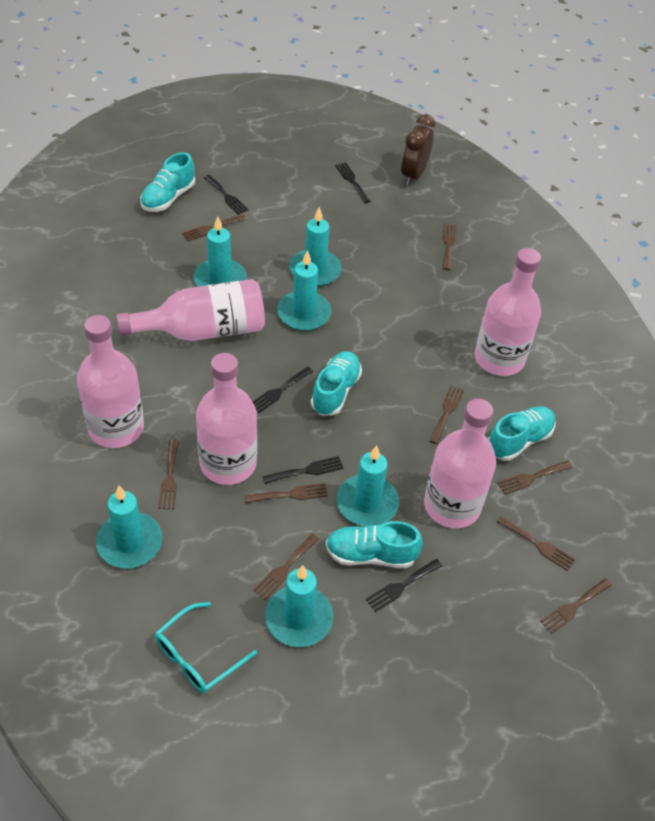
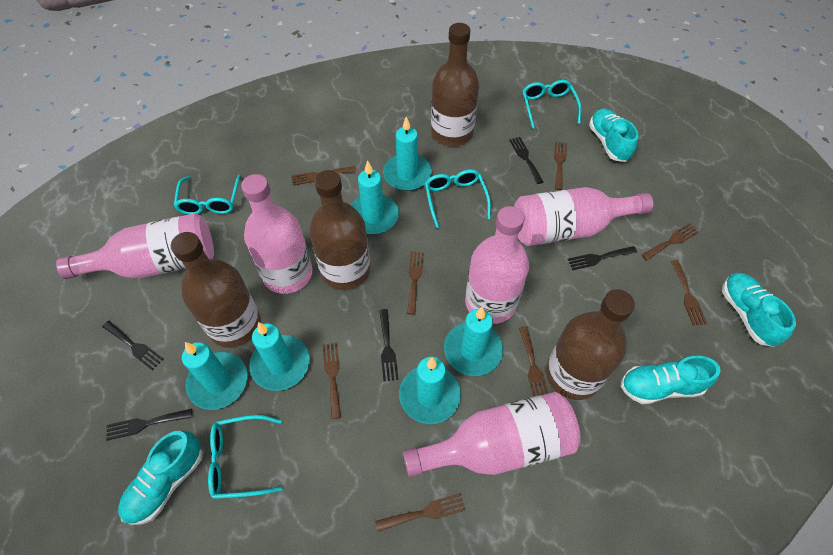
brown bottle: none = 0 -> [171,232,261,348] [309,170,371,290] [431,23,479,146] [546,289,635,400] = 4
brown clock: [401,114,435,185] = 1 -> none = 0
brown fork: [158,440,179,509] [182,214,246,241] [244,483,328,504] [253,534,319,600] [430,386,464,444] [443,224,456,270] [497,461,572,495] [497,516,576,571] [540,578,612,634] = 9 -> [291,166,356,186] [322,343,341,419] [375,493,466,532] [407,252,424,315] [519,326,548,397] [554,142,567,190] [642,223,699,261] [671,260,707,325] = 8
turquoise glasses: [155,602,257,693] = 1 -> [174,174,241,215] [208,415,283,499] [425,169,491,228] [522,80,582,129] = 4

